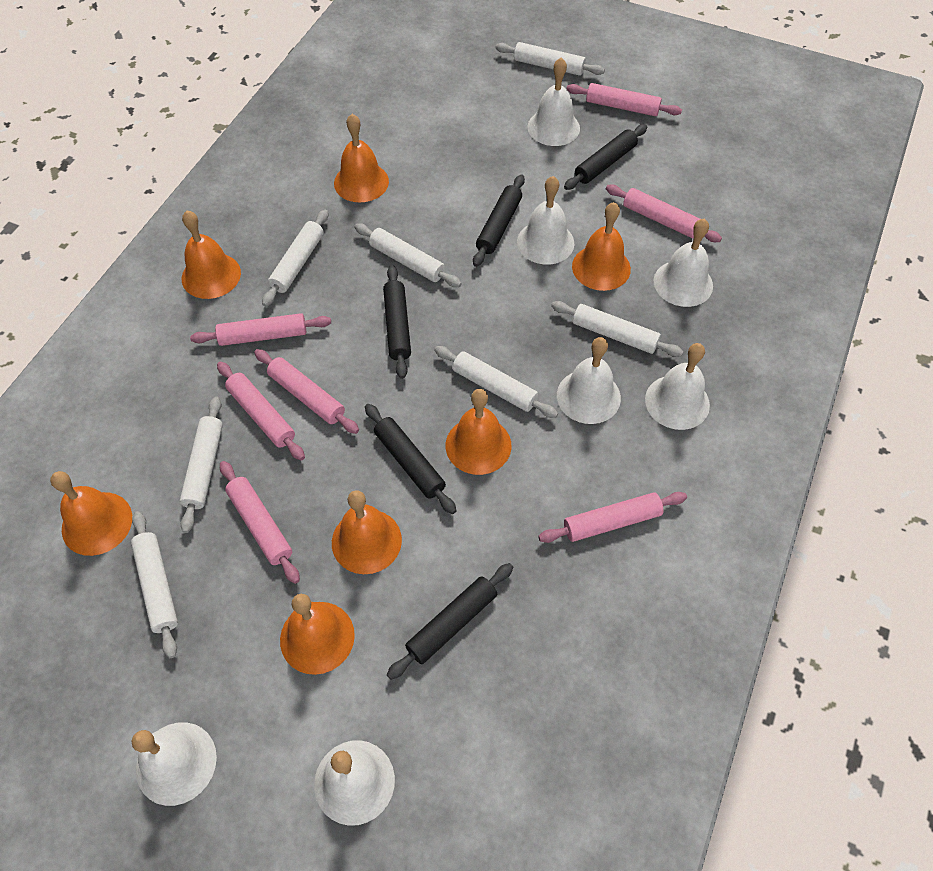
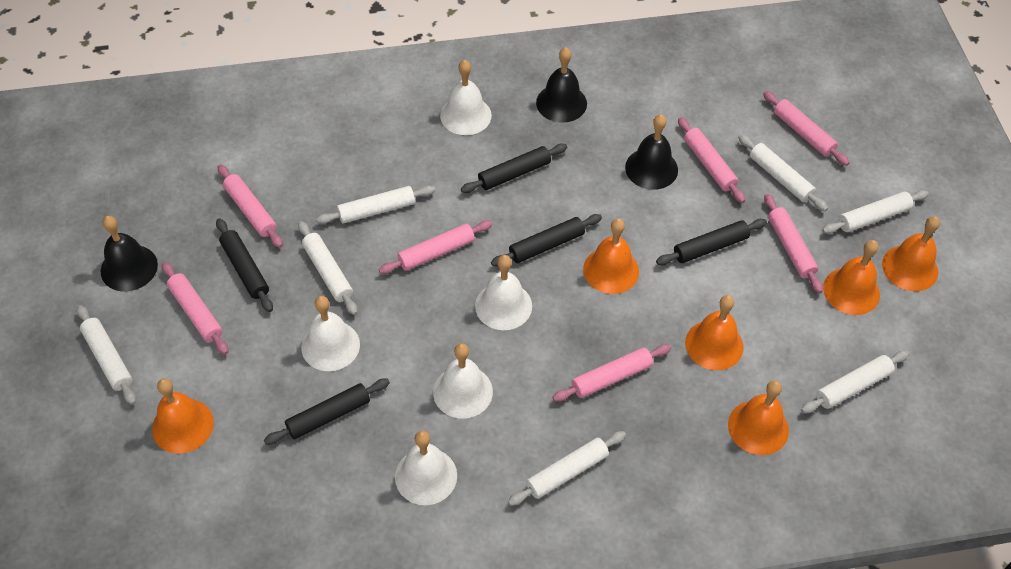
black bell: none = 0 -> [101,216,158,292] [536,47,587,123] [625,114,678,190] = 3
orange bell: [50,471,132,556] [182,211,241,299] [280,594,355,675] [332,490,402,574] [334,114,389,202] [446,389,512,475] [572,202,631,291] = 7 -> [152,378,214,454] [583,218,639,294] [685,295,743,370] [728,380,789,455] [823,240,880,315] [882,216,940,291] = 6
white bell: [132,722,217,806] [314,740,395,826] [517,176,574,265] [528,58,580,146] [557,337,621,424] [645,343,710,430] [654,219,713,307] = 7 -> [301,296,360,371] [395,431,457,505] [433,343,493,419] [440,60,492,135] [475,255,532,330] = 5

